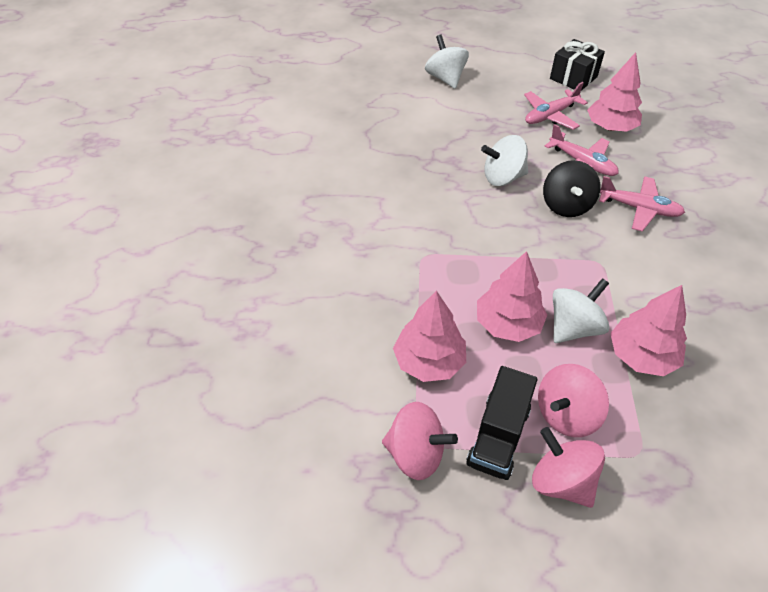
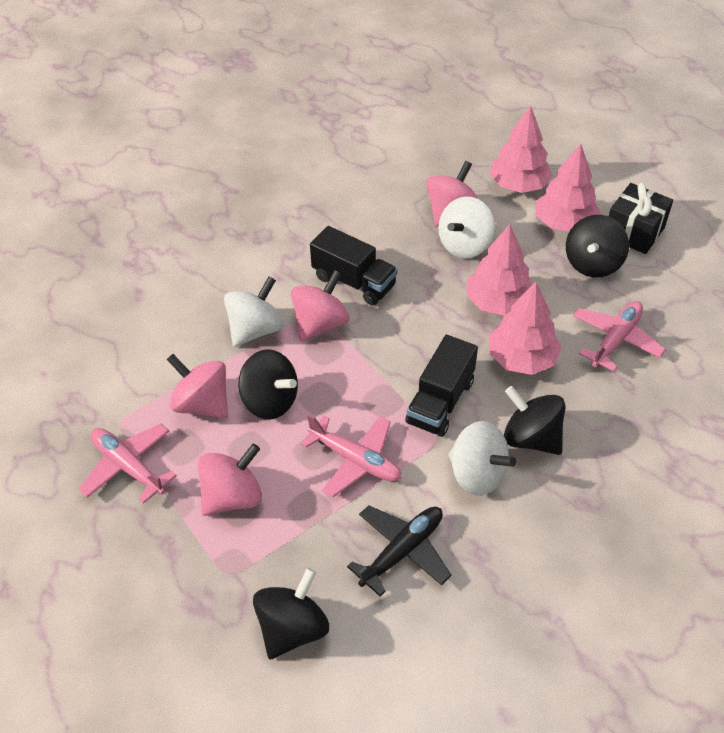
black plane: none = 0 -> [347,505,452,597] = 1
black spinning top: [543,160,601,217] = 1 -> [238,349,298,420] [253,568,329,659] [504,386,565,455] [566,215,629,277] = 4
black truck: [466,366,537,480] = 1 -> [310,226,398,305] [405,335,478,437] = 2
pink spinning top: [382,402,458,480] [532,427,605,508] [538,364,609,437] = 3 -> [167,354,228,419] [198,443,262,516] [291,270,349,342] [426,161,478,227] = 4

